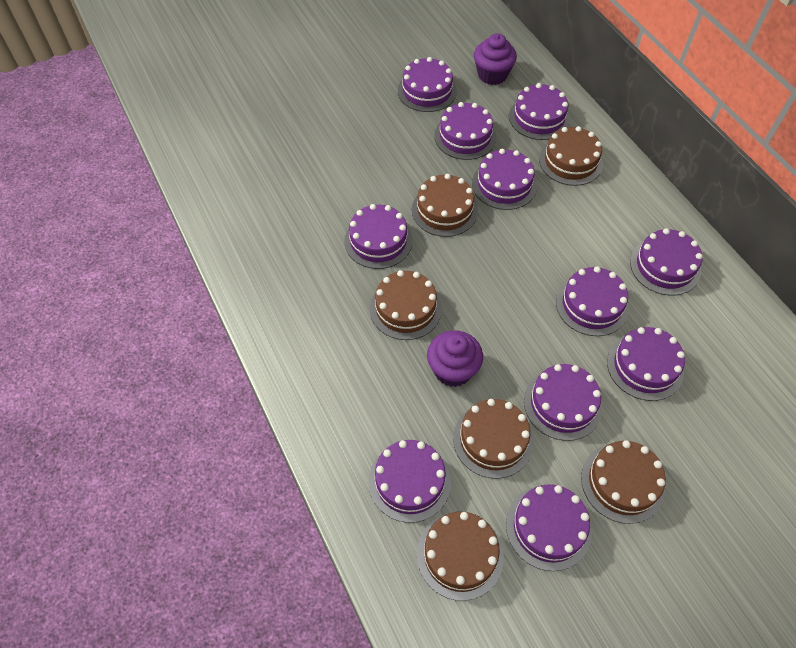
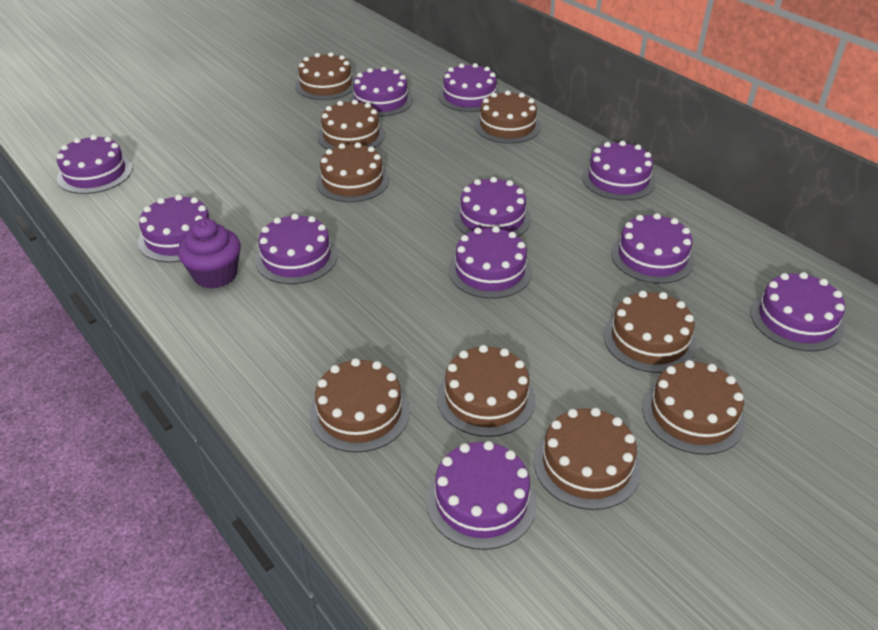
brown cake: [370,270,442,340] [412,174,478,237] [417,512,504,601] [453,399,534,479] [539,126,603,186] [581,440,666,524] = 6 -> [295,52,355,100] [310,358,410,453] [316,142,389,202] [317,100,385,149] [437,345,535,437] [475,91,541,144] [534,408,641,510] [603,291,697,373] [642,360,745,455] = 9
purple cupcake: [427,330,483,387] [474,34,517,85] = 2 -> [178,218,241,289] = 1

